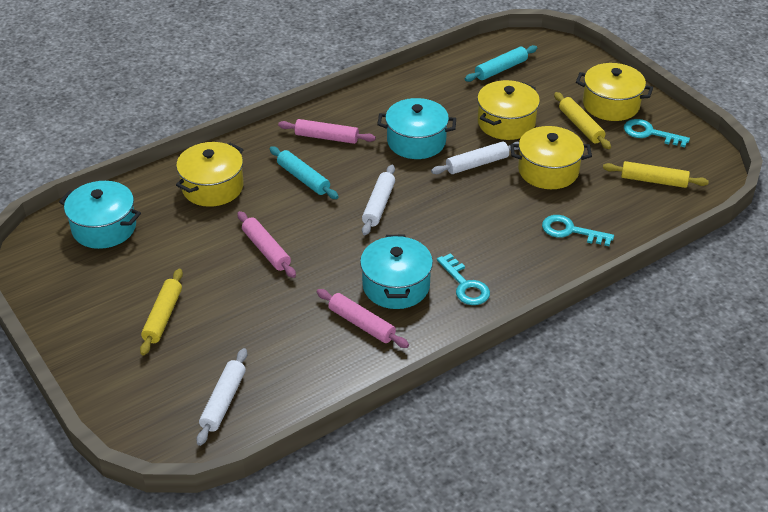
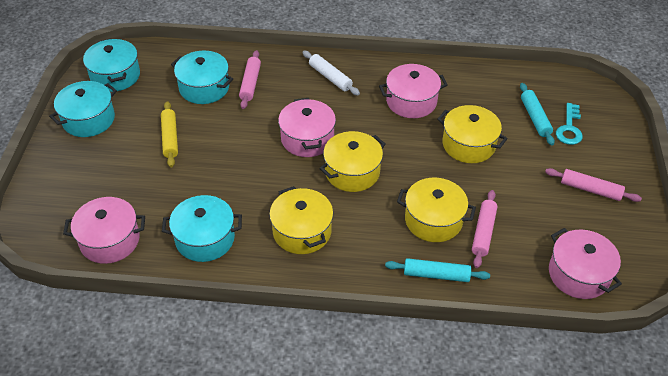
pink pot: none = 0 -> [63,197,145,264] [278,98,336,157] [379,64,448,118] [549,228,622,299] = 4
turquoise key: [437,253,490,305] [542,215,614,246] [624,119,690,147] = 3 -> [556,103,583,145] = 1
turquoise pot: [59,181,141,249] [360,235,433,309] [377,98,456,159] = 3 -> [49,81,117,137] [83,38,140,92] [162,195,242,262] [171,51,233,104] = 4
white rolling pin: [196,348,247,446] [362,165,395,235] [431,142,519,174] = 3 -> [303,51,360,95] = 1
yellow rolling pin: [140,269,183,355] [554,92,611,149] [603,161,709,188] = 3 -> [161,101,178,167] = 1

